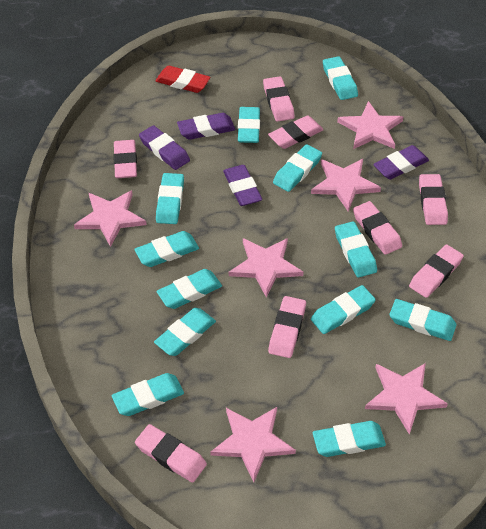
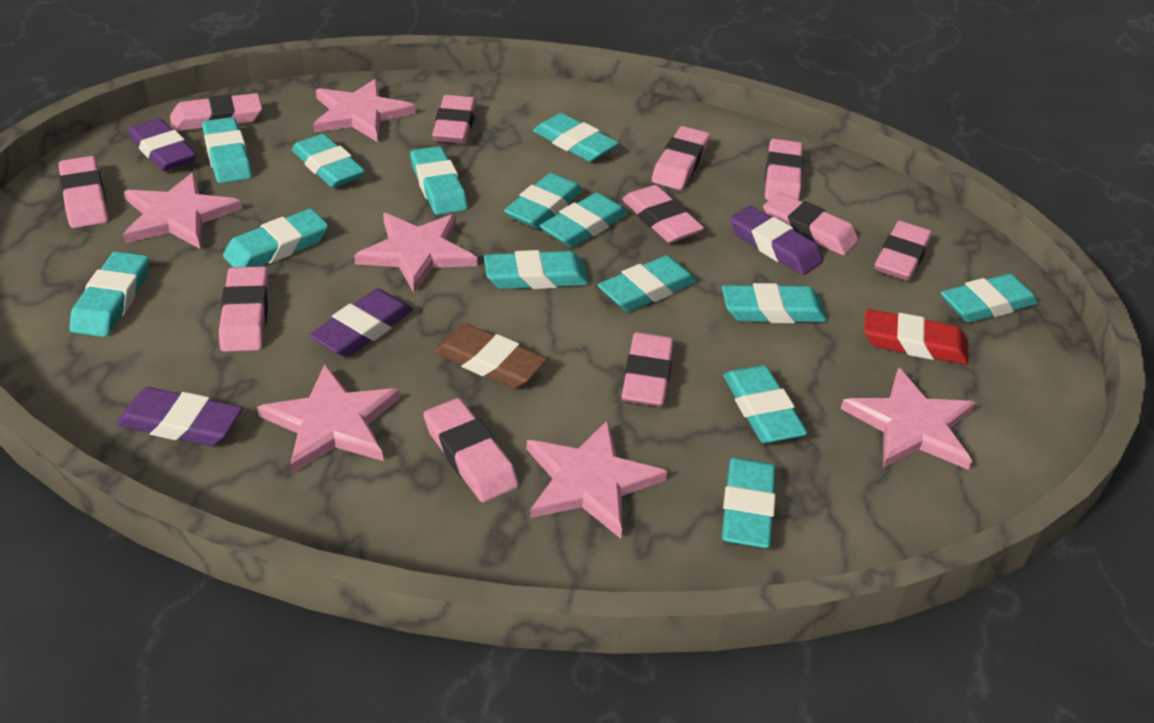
brown eraser: none = 0 -> [434,323,547,388] = 1
pink eraser: [113,140,137,178] [135,424,207,483] [263,76,295,122] [268,116,324,149] [268,296,306,358] [353,201,402,255] [409,244,464,298] [419,174,448,225] = 8 -> [59,156,108,228] [170,93,262,132] [219,266,269,352] [423,398,519,502] [432,95,476,143] [622,185,704,243] [622,332,674,407] [652,126,710,190] [763,192,859,256] [765,139,804,200] [875,221,932,281] = 11
turquoise eraser: [112,373,184,416] [134,231,199,267] [154,308,216,356] [156,173,184,224] [156,269,222,309] [238,107,260,143] [273,144,322,192] [311,285,376,334] [313,421,386,457] [323,56,358,100] [335,221,377,277] [389,299,456,341] = 12 -> [69,251,149,337] [202,117,252,183] [223,209,328,267] [292,134,365,187] [410,146,468,215] [484,250,589,289] [504,173,583,229] [533,113,619,162] [540,192,628,247] [598,255,697,312] [722,283,827,323] [722,457,776,548] [723,365,807,443] [941,274,1038,323] = 14

